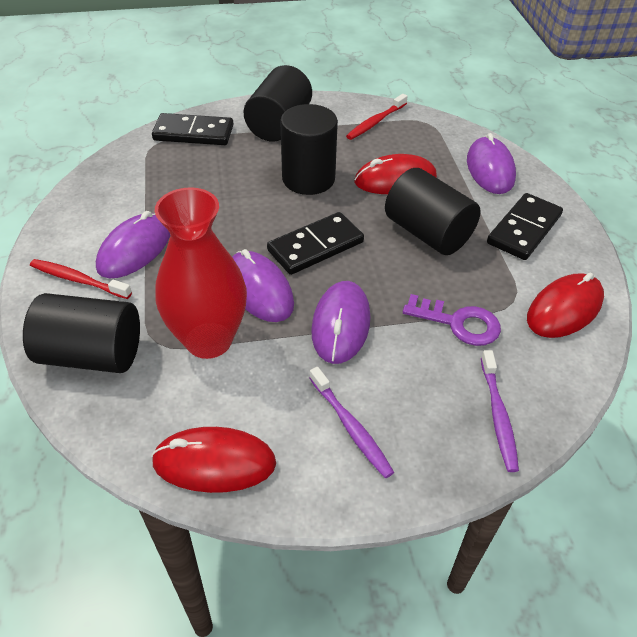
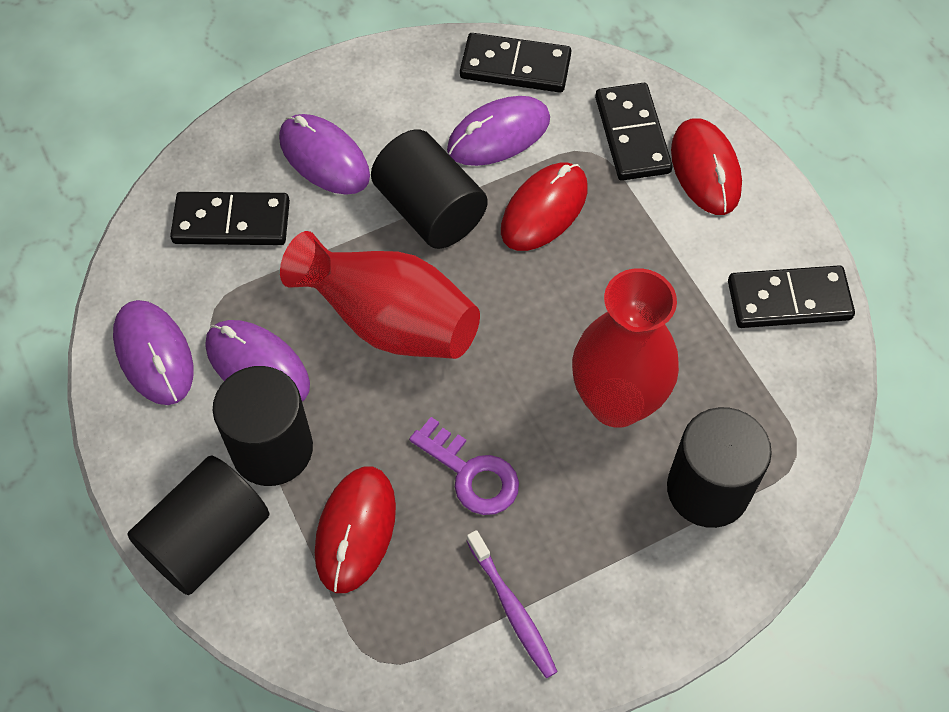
black domino: [152,113,234,145] [267,212,364,275] [487,193,563,260] = 3 -> [170,192,290,245] [460,33,571,92] [595,83,673,181] [728,265,855,328] = 4
purple toothbrush: [310,367,394,478] [481,350,519,472] = 2 -> [467,530,558,678] = 1
red toothbrush: [30,259,132,299] [346,94,408,140] = 2 -> none = 0
red vase: [155,187,247,359] = 1 -> [280,231,480,359] [572,268,679,428] = 2

